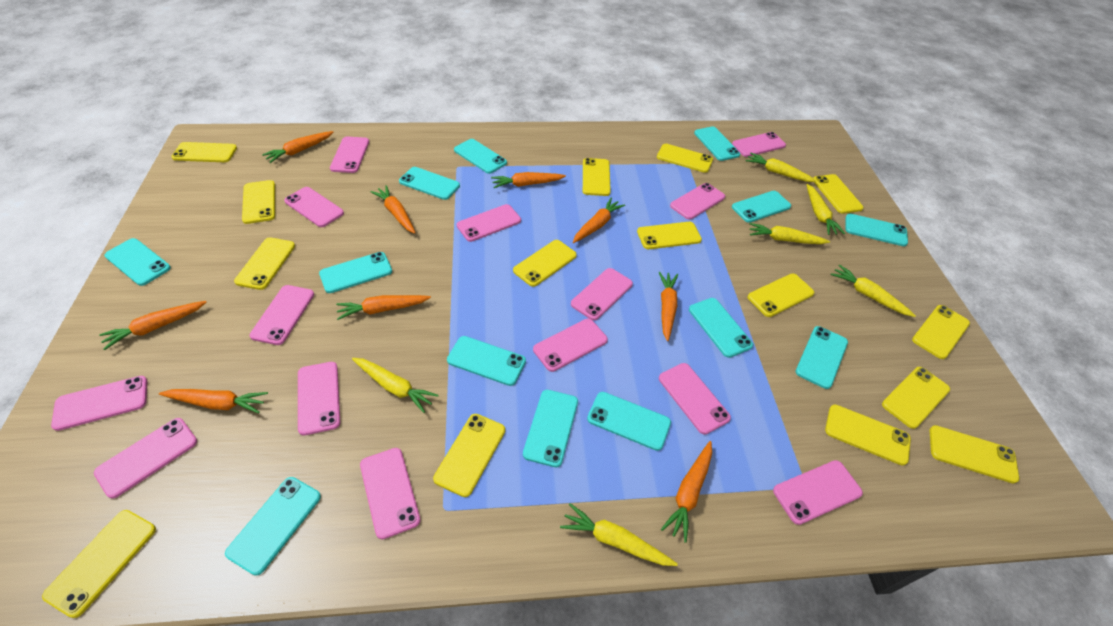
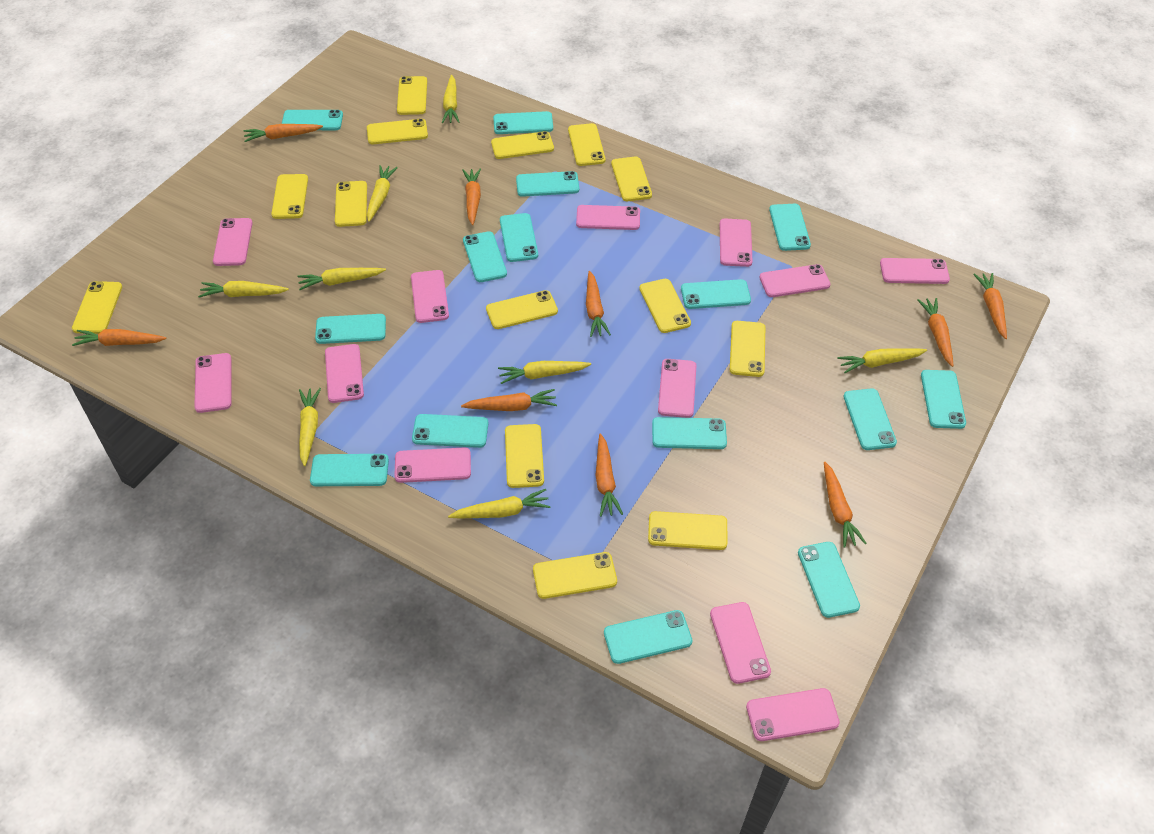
pink phone: [51,376,147,431] [94,418,197,499] [250,285,314,345] [284,187,344,227] [298,362,340,435] [330,137,369,173] [360,448,421,539] [457,204,521,242] [533,319,608,372] [571,268,633,321] [659,363,731,435] [670,183,725,220] [732,132,786,157] [773,460,863,525] = 14 -> [194,353,231,413] [213,218,253,266] [325,344,364,403] [394,447,471,483] [411,270,449,323] [576,205,640,230] [658,359,697,418] [710,602,771,684] [720,219,753,267] [746,688,840,741] [759,264,830,297] [880,258,950,284] = 12
turquoise phone: [104,238,171,286] [225,477,321,576] [319,252,392,293] [399,167,460,200] [447,336,526,386] [454,139,507,174] [523,390,578,467] [587,392,671,451] [689,298,753,358] [694,126,740,161] [732,191,791,223] [796,326,848,389] [845,214,908,246] = 13 -> [282,110,343,130] [310,454,389,486] [315,314,386,344] [412,414,489,448] [463,231,507,282] [493,111,553,134] [500,213,538,262] [516,171,579,197] [604,610,692,664] [652,417,727,449] [681,279,751,309] [769,204,811,251] [798,542,860,618] [843,389,897,450] [921,370,966,429] = 15
yellow carrot: [352,358,439,413] [560,503,678,566] [746,153,817,182] [749,223,830,244] [807,184,845,235] [831,265,916,317] = 6 -> [198,281,289,298] [298,268,386,290] [299,388,321,466] [367,165,398,222] [442,75,459,123] [448,489,551,518] [498,361,591,384] [837,348,927,373] = 8
yellow phone: [42,510,156,618] [171,142,237,162] [234,237,295,290] [242,180,275,224] [433,414,505,497] [513,240,577,287] [583,158,611,196] [637,222,702,249] [657,144,713,173] [748,274,815,317] [814,174,864,214] [825,405,911,466] [882,367,950,429] [912,305,970,359] [930,425,1019,483] = 15 -> [72,281,122,334] [271,174,308,219] [335,181,367,227] [367,118,428,144] [397,76,427,115] [486,290,558,329] [491,131,554,159] [505,424,544,488] [533,552,617,599] [568,123,605,166] [611,156,652,201] [639,279,691,333] [648,511,727,550] [730,321,765,377] = 14

